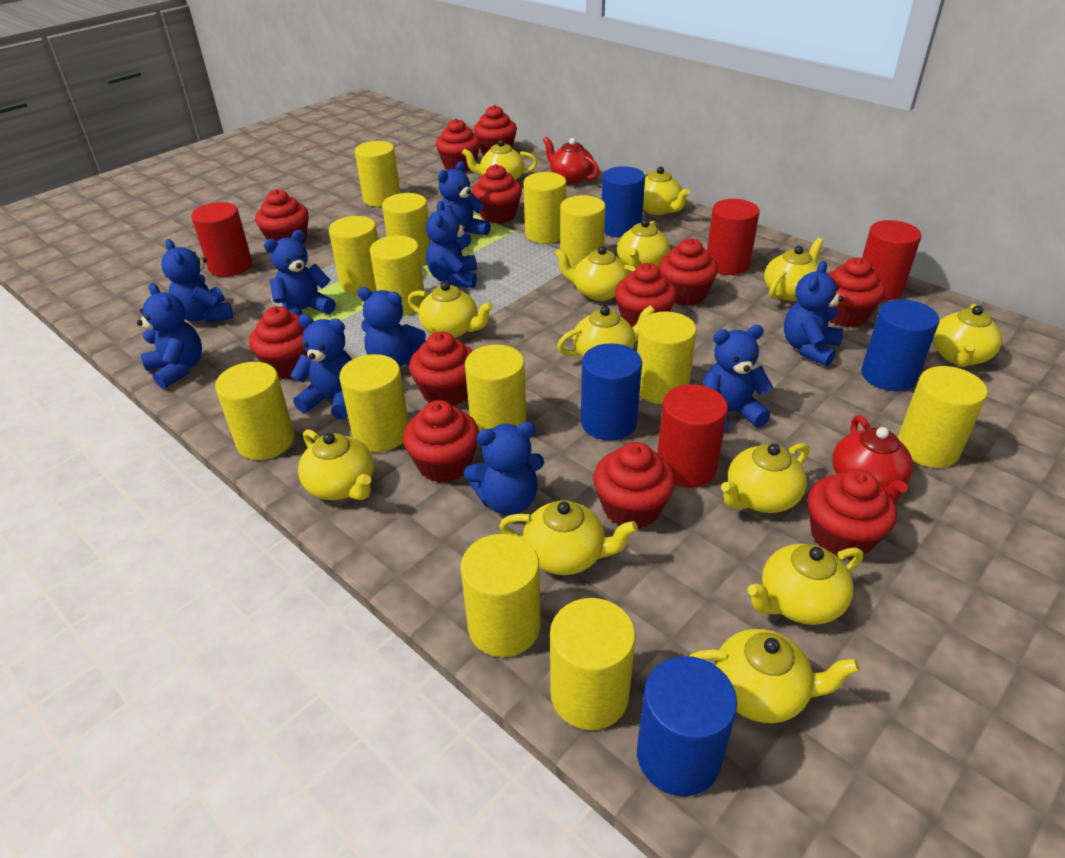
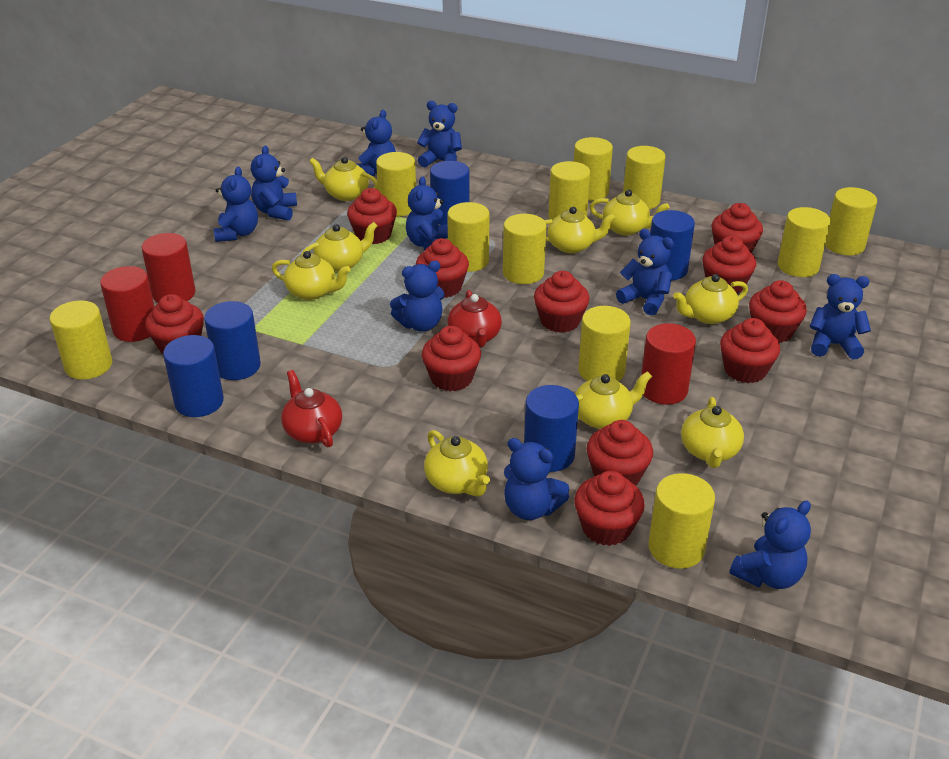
blue cylinder: [581,343,642,441] [602,166,645,238] [637,656,737,796] [861,299,939,391] = 4 -> [163,335,224,417] [204,301,261,380] [430,161,470,225] [524,385,579,472] [650,210,695,280] = 5
red cupcake: [249,306,307,379] [255,189,309,244] [403,400,479,483] [409,331,473,406] [436,119,480,172] [472,164,522,224] [474,105,517,155] [593,442,675,529] [615,263,677,327] [659,238,718,306] [808,469,897,559] [828,258,885,327] = 12 -> [145,294,204,353] [347,188,397,244] [416,238,469,298] [422,326,481,391] [534,271,590,333] [574,471,645,546] [587,420,653,486] [702,236,756,294] [711,203,763,253] [720,318,780,383] [749,280,807,343] = 11
red cylinder: [191,202,252,277] [657,384,728,488] [707,199,760,275] [862,220,921,301] = 4 -> [100,266,154,342] [142,233,196,303] [641,323,696,405] = 3
yellow cylinder: [215,362,295,460] [329,216,378,293] [339,354,409,452] [355,141,400,207] [370,236,425,316] [382,193,431,265] [461,534,541,657] [465,344,527,432] [524,172,566,244] [550,598,636,730] [560,195,605,269] [637,311,697,404] [898,366,988,468] = 13 -> [50,300,112,379] [376,152,416,217] [447,202,490,272] [503,214,546,284] [549,161,590,220] [574,137,613,201] [578,306,631,381] [623,146,666,209] [648,473,715,569] [778,207,831,277] [825,187,877,255] = 11
yellow teapot: [298,429,374,500] [408,282,493,338] [462,140,538,180] [499,500,638,575] [554,246,636,301] [557,305,655,357] [617,219,670,268] [643,167,690,215] [689,629,860,723] [721,443,809,513] [747,544,863,625] [764,238,823,301] [932,304,1002,367] = 13 -> [272,251,351,300] [301,222,377,272] [309,157,378,201] [424,430,490,497] [544,207,615,253] [575,371,652,429] [590,189,669,235] [673,274,748,324] [681,397,744,468] = 9

